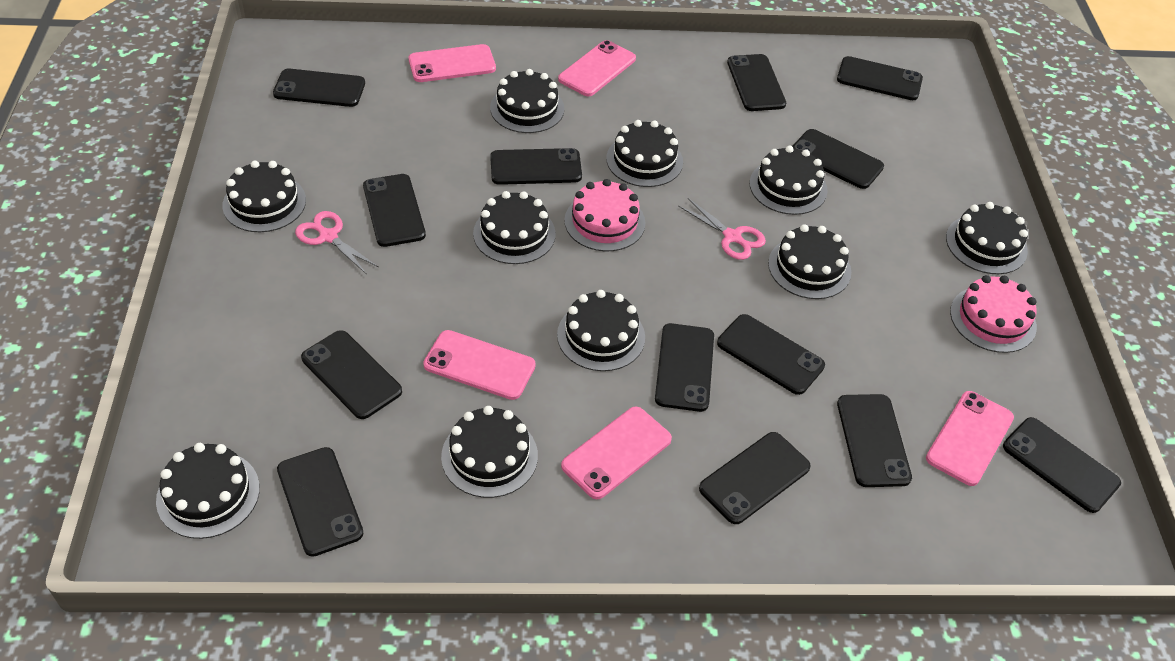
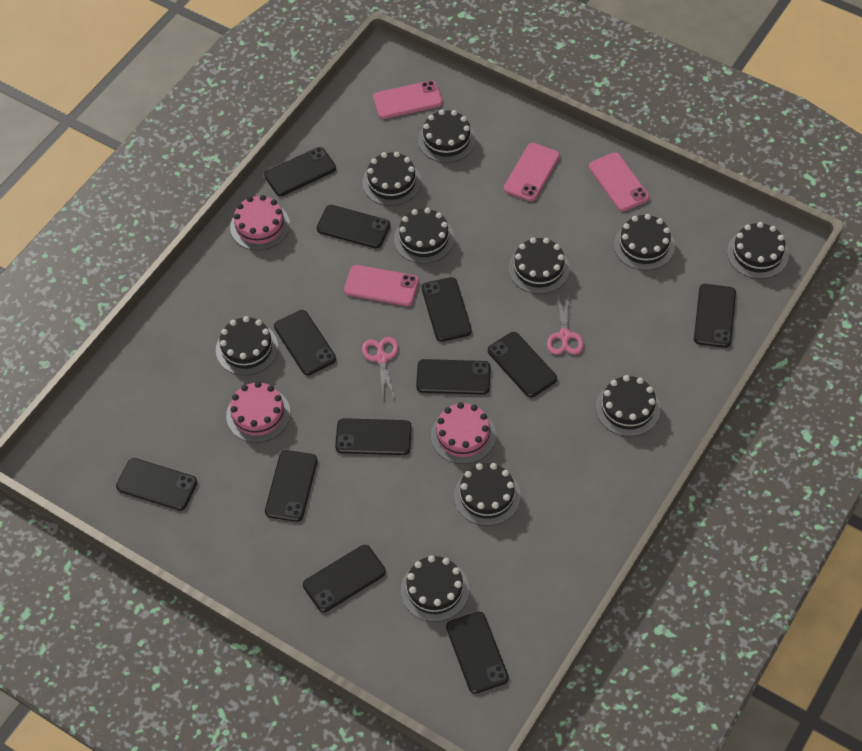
black phone: [273,69,365,107] [277,447,364,557] [301,330,402,419] [363,174,426,247] [490,148,582,185] [655,323,714,412] [699,432,811,524] [717,314,825,395] [727,54,786,111] [792,129,884,189] [837,56,923,100] [837,394,912,487] [1003,417,1121,513] = 13 -> [116,458,198,510] [264,147,336,196] [265,450,318,522] [274,310,336,375] [303,545,386,612] [317,205,390,249] [335,418,412,455] [416,359,491,395] [422,277,472,342] [446,612,509,694] [488,332,557,398] [694,284,736,348] = 12
pink cake: [564,179,645,251] [950,275,1037,353] = 2 -> [226,381,290,443] [230,195,290,250] [431,402,496,464] = 3
pink phone: [409,44,496,82] [423,330,536,400] [558,40,636,96] [561,407,672,499] [926,391,1014,486] = 5 -> [344,265,419,306] [373,80,443,119] [504,143,560,201] [589,152,649,211] = 4

